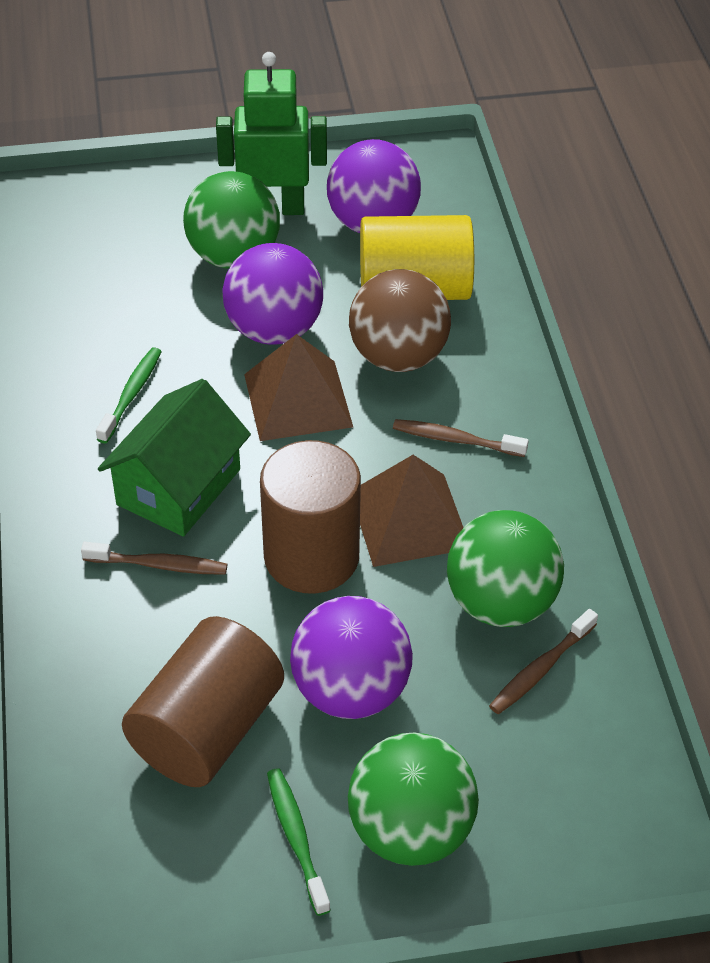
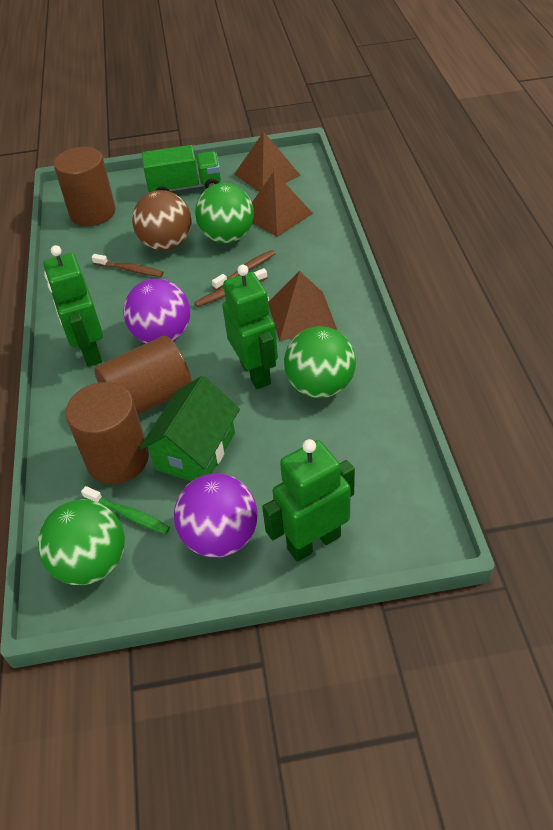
brown cylinder: [122,616,284,787] [260,440,361,594] = 2 -> [54,147,116,226] [66,382,149,484] [94,336,192,415] = 3
brown pyramid: [244,334,353,441] [360,455,464,567] = 2 -> [234,132,301,192] [252,172,313,237] [268,271,337,341] = 3
green robot: [216,52,327,215] = 1 -> [43,245,103,367] [222,265,278,389] [262,439,355,562] = 3
green toothbrush: [96,347,162,443] [267,768,331,916] = 2 -> [81,486,170,534] = 1
green truck: none = 0 -> [142,145,221,192] = 1
purple ball: [222,243,323,345] [290,596,413,719] [327,139,421,233] = 3 -> [124,279,190,343] [174,474,258,558] = 2
yellow cylinder: [360,215,474,300] = 1 -> none = 0

